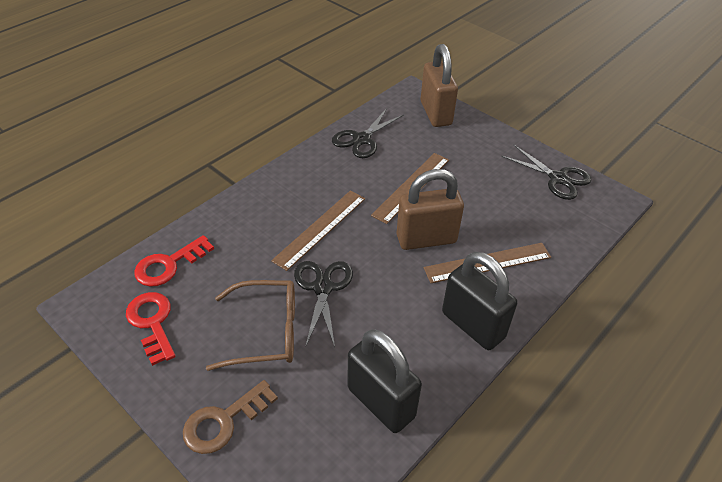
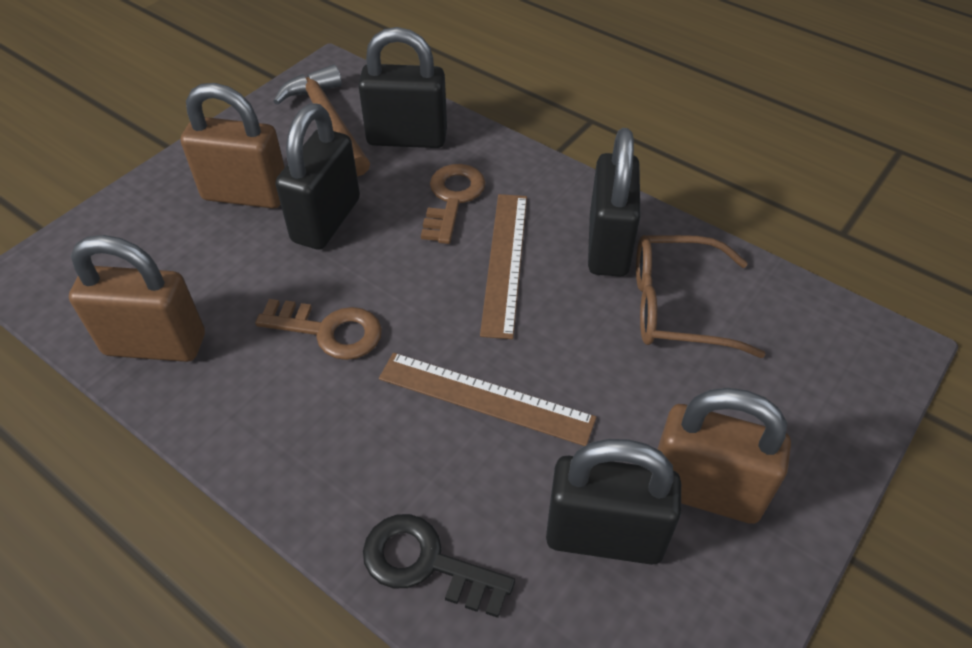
black key: none = 0 -> [363,514,515,618] = 1
black padlock: [348,329,422,433] [442,252,517,350] = 2 -> [276,103,360,250] [358,27,447,148] [546,439,681,565] [588,128,640,277] = 4
black scissors: [294,261,353,347] [332,108,404,158] [501,145,591,200] = 3 -> none = 0
brown hammer: none = 0 -> [273,64,370,176] = 1
brown key: [183,380,278,454] = 1 -> [255,299,382,360] [421,164,486,244] = 2
brown padlock: [396,169,464,250] [421,44,458,127] = 2 -> [69,235,205,362] [181,83,285,209] [657,388,791,524] = 3
brown ruler: [271,190,365,271] [371,153,449,224] [424,243,551,283] = 3 -> [379,353,597,446] [480,194,527,339] = 2
red key: [126,292,175,366] [134,235,214,287] = 2 -> none = 0

